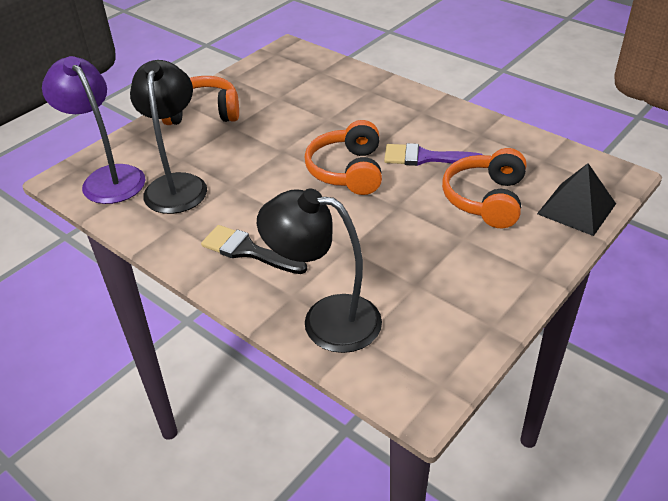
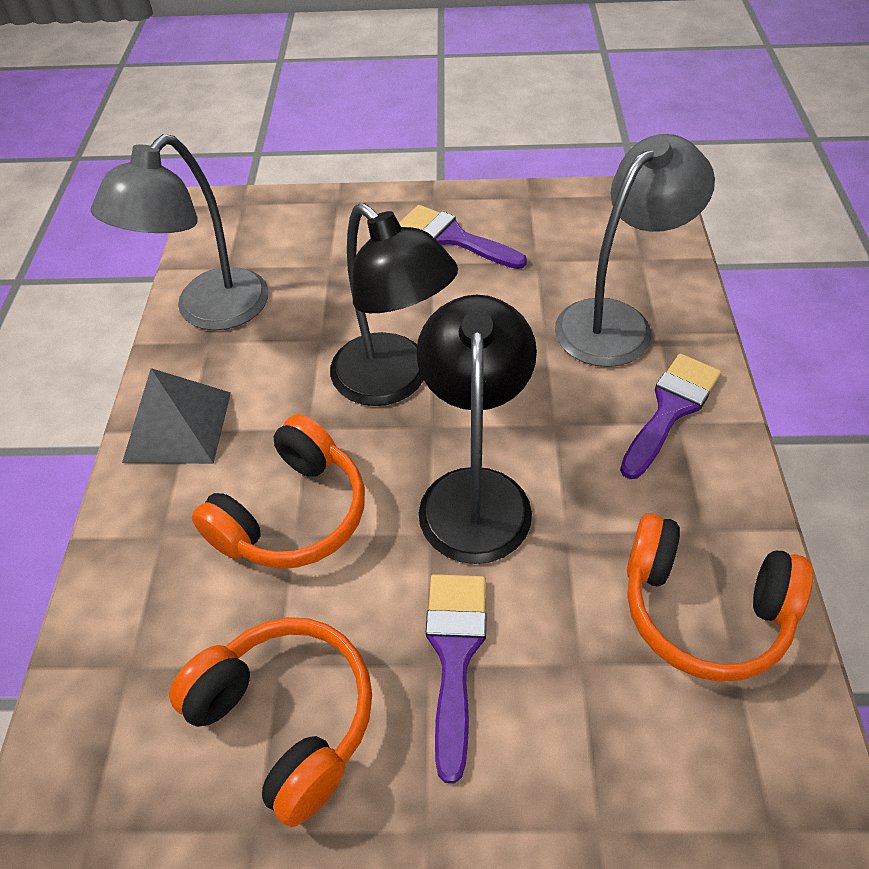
black brush: [201,225,307,274] = 1 -> none = 0
black pyramid: [537,163,616,236] = 1 -> none = 0
grey lamp: none = 0 -> [91,134,269,330] [555,134,715,367] = 2
grey pyramid: none = 0 -> [122,368,231,464] = 1
purple brush: [384,143,483,166] = 1 -> [399,205,527,269] [426,574,486,783] [620,353,721,479] = 3
purple lamp: [42,56,145,204] = 1 -> none = 0

